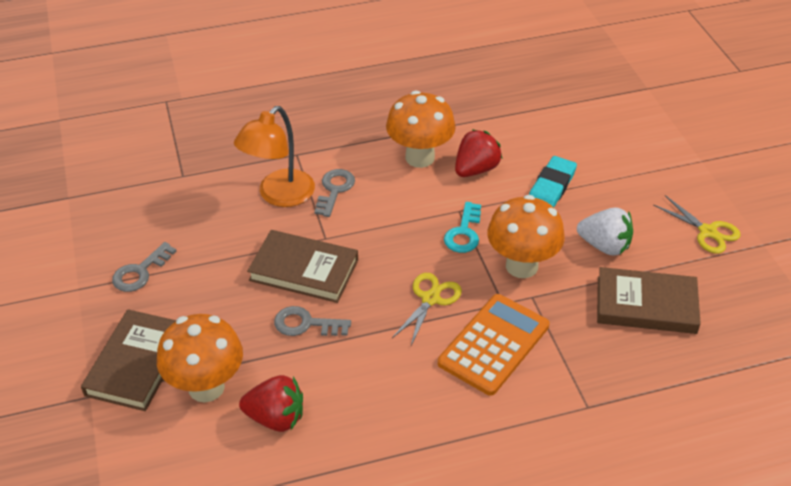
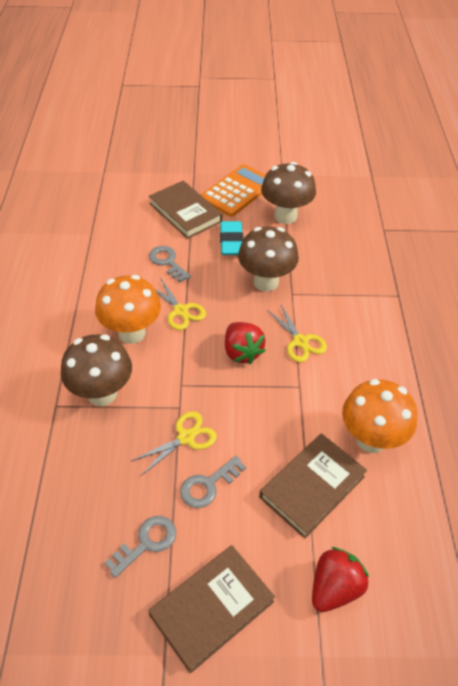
brown mushroom: none = 0 -> [61,334,132,406] [238,227,299,291] [261,162,316,224] = 3
orange lamp: [234,106,315,207] = 1 -> none = 0
orange mushroom: [157,314,243,403] [386,91,456,168] [487,195,565,278] = 3 -> [95,275,161,344] [342,379,417,453] = 2
turquoise key: [444,202,481,253] = 1 -> none = 0
white strawberry: [577,207,633,256] = 1 -> none = 0
yellow scissors: [392,273,462,345] [653,195,741,254] = 2 -> [131,411,217,476] [154,278,206,330] [267,303,327,362] = 3

